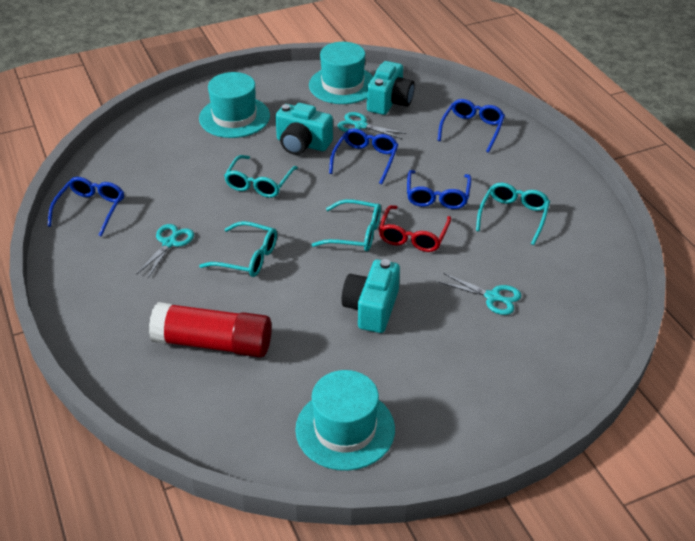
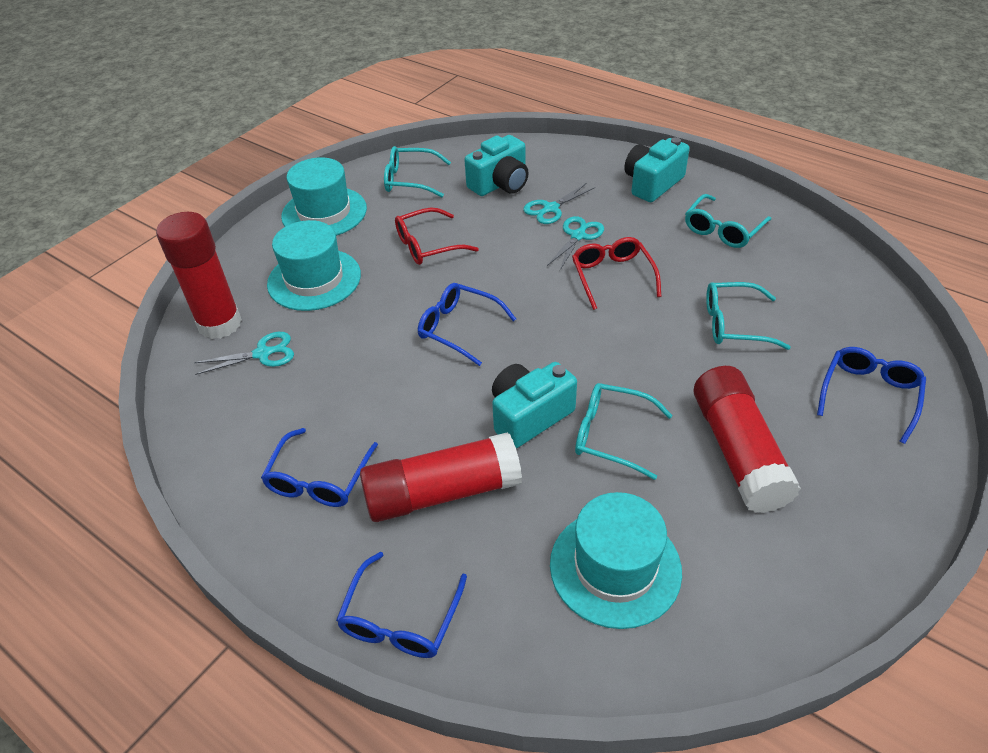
red glasses: [378,205,451,252] = 1 -> [395,207,479,265] [572,237,661,310] = 2
red glue stick: [149,302,272,357] = 1 -> [156,212,242,339] [360,432,522,522] [694,366,801,513] = 3

